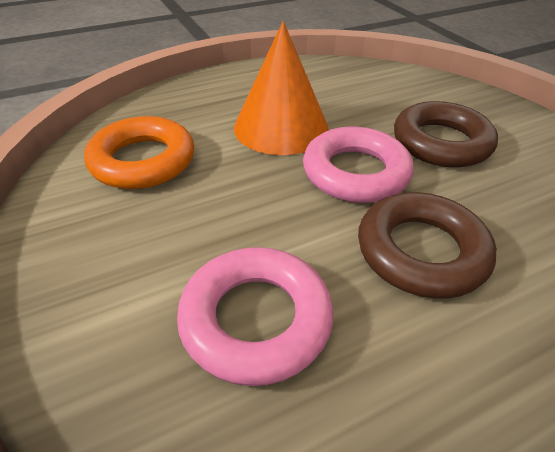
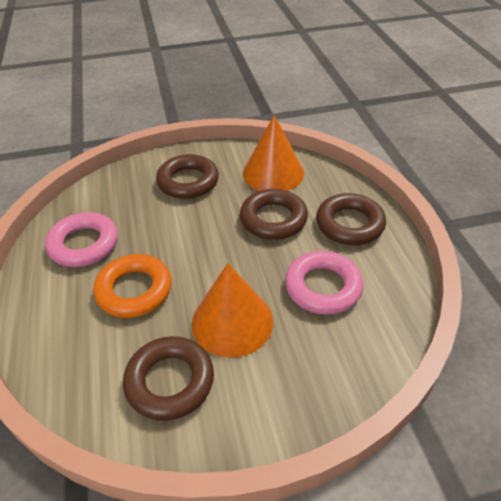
brown ring: [358,192,497,299] [394,101,498,167] = 2 -> [123,336,214,421] [156,154,219,199] [240,189,308,240] [316,193,386,245] = 4
orange cone: [234,21,329,155] = 1 -> [192,263,273,358] [243,115,304,191] = 2

